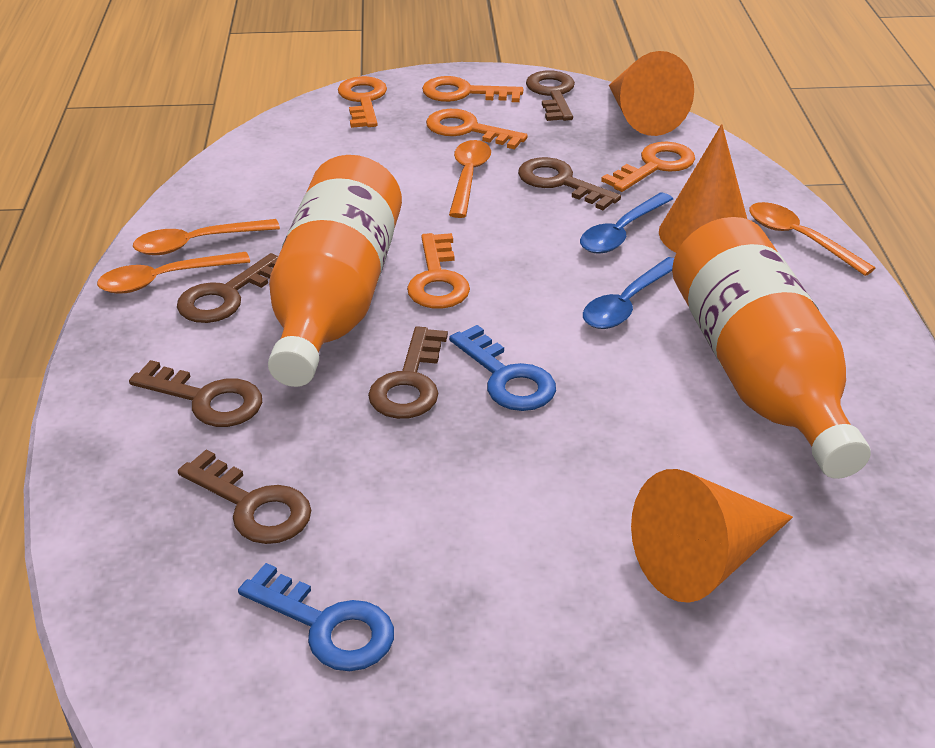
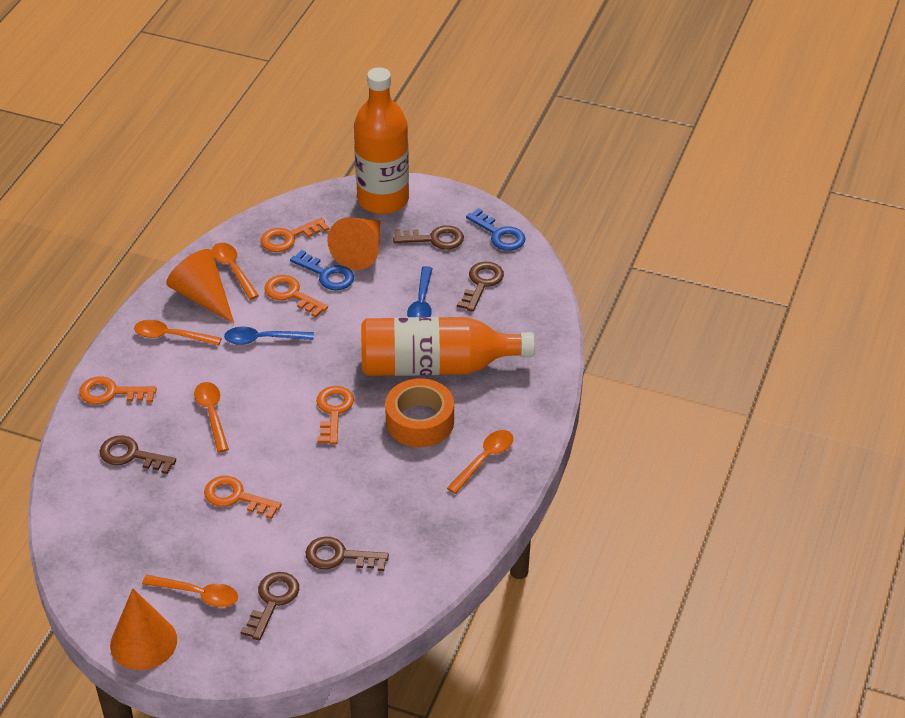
brown key: [129,360,262,427] [177,253,278,323] [178,450,311,544] [368,326,448,419] [518,157,621,210] [526,70,575,121] = 6 -> [99,435,176,474] [241,572,299,641] [306,537,389,571] [393,225,464,250] [457,262,504,312] = 5
orange spoon: [97,252,250,294] [133,219,280,255] [449,140,491,218] [749,202,875,276] = 4 -> [134,320,222,346] [142,575,238,607] [194,382,229,453] [212,243,259,300] [447,430,513,494] = 5
orange tape: none = 0 -> [385,378,454,447] = 1

